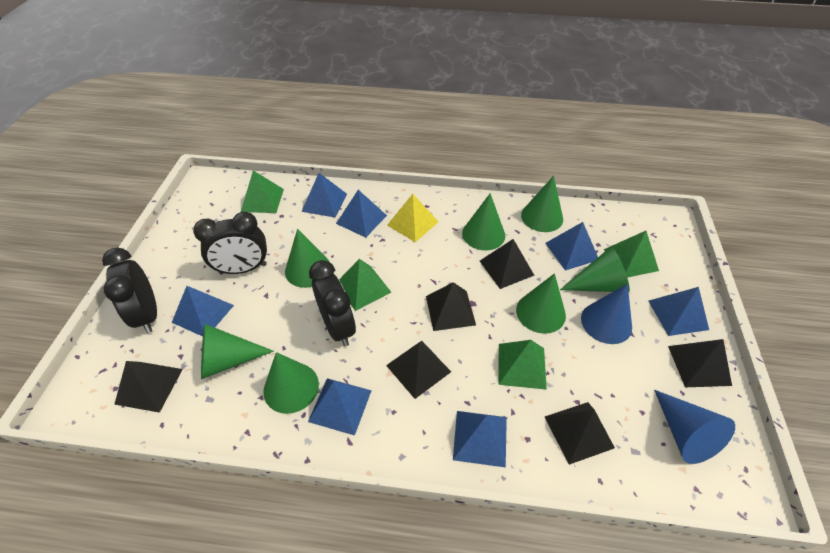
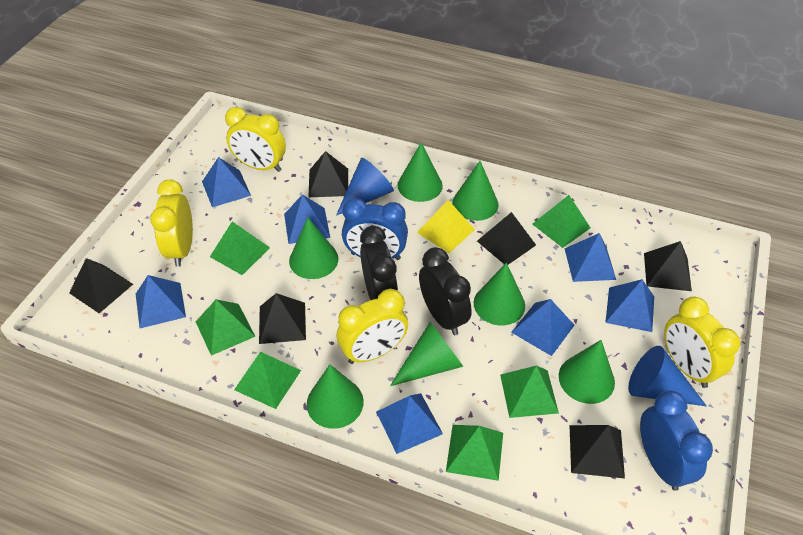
black clock: [102,248,157,333] [193,212,267,274] [309,260,356,346] = 3 -> [360,226,398,300] [419,247,472,335] = 2
blue clock: none = 0 -> [342,198,408,260] [640,390,713,491] = 2
green pyramid: [241,170,284,213] [339,259,391,311] [499,340,547,390] [604,231,659,278] = 4 -> [196,299,256,356] [210,221,270,275] [234,352,301,409] [446,425,503,481] [500,366,559,418] [532,195,591,248] = 6
yellow clock: none = 0 -> [150,180,193,267] [225,107,286,172] [337,289,408,364] [664,297,740,388] = 4

